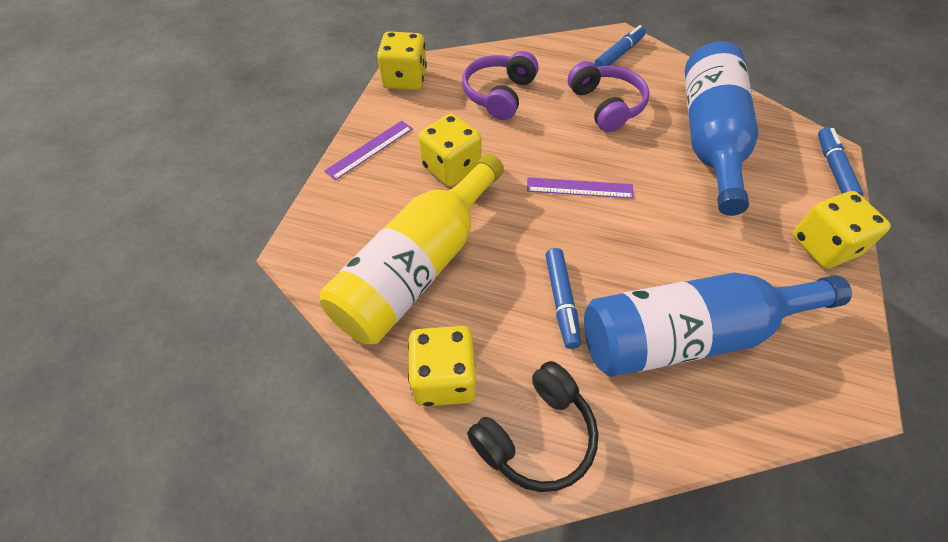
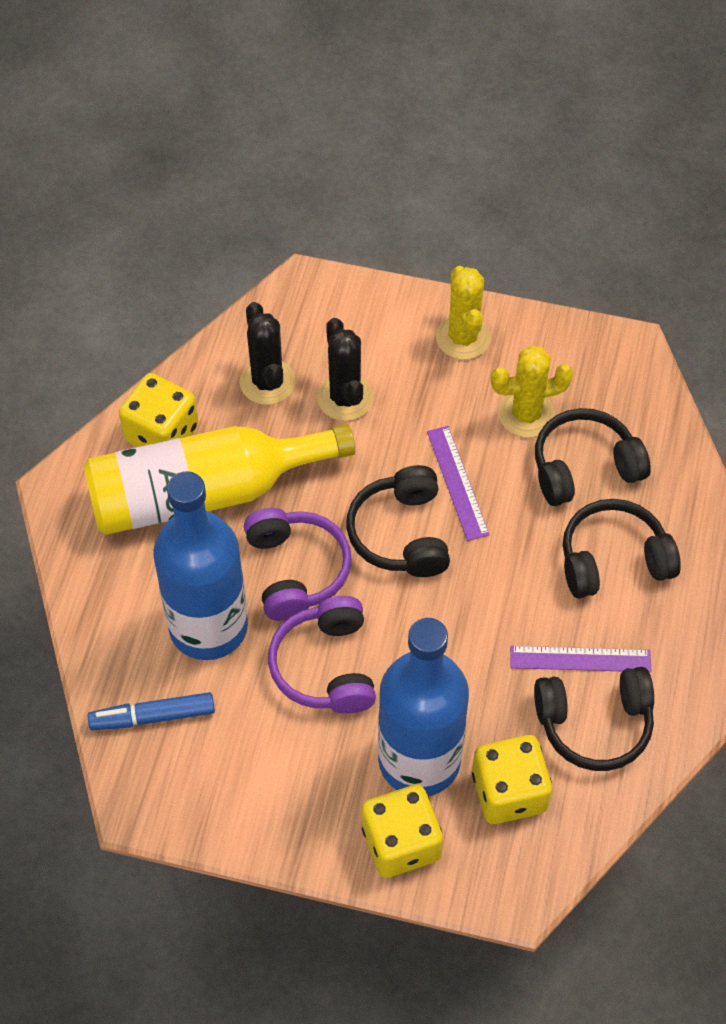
black cactus: none = 0 -> [240,302,296,405] [317,318,374,421] = 2
black headphones: [467,361,598,492] = 1 -> [346,465,450,577] [534,667,654,771] [535,408,651,506] [563,499,681,599] = 4
blue marker: [545,248,581,349] [594,25,646,67] [818,127,863,197] = 3 -> [88,692,215,730] = 1
yellow cactus: none = 0 -> [436,266,491,360] [491,346,573,438] = 2
yellow dice: [377,31,427,90] [408,326,476,406] [418,113,482,186] [793,191,891,269] = 4 -> [119,373,198,447] [362,784,443,878] [472,735,552,824] = 3

